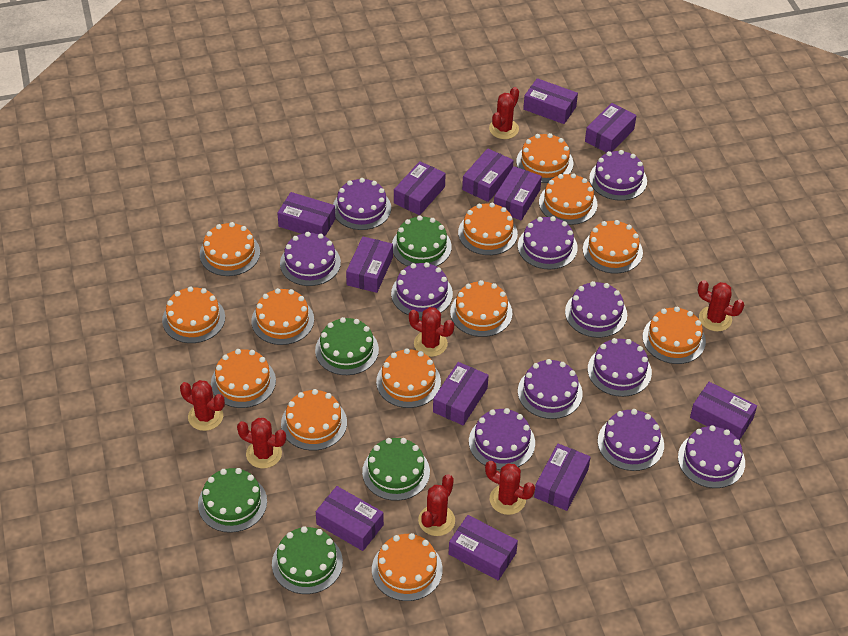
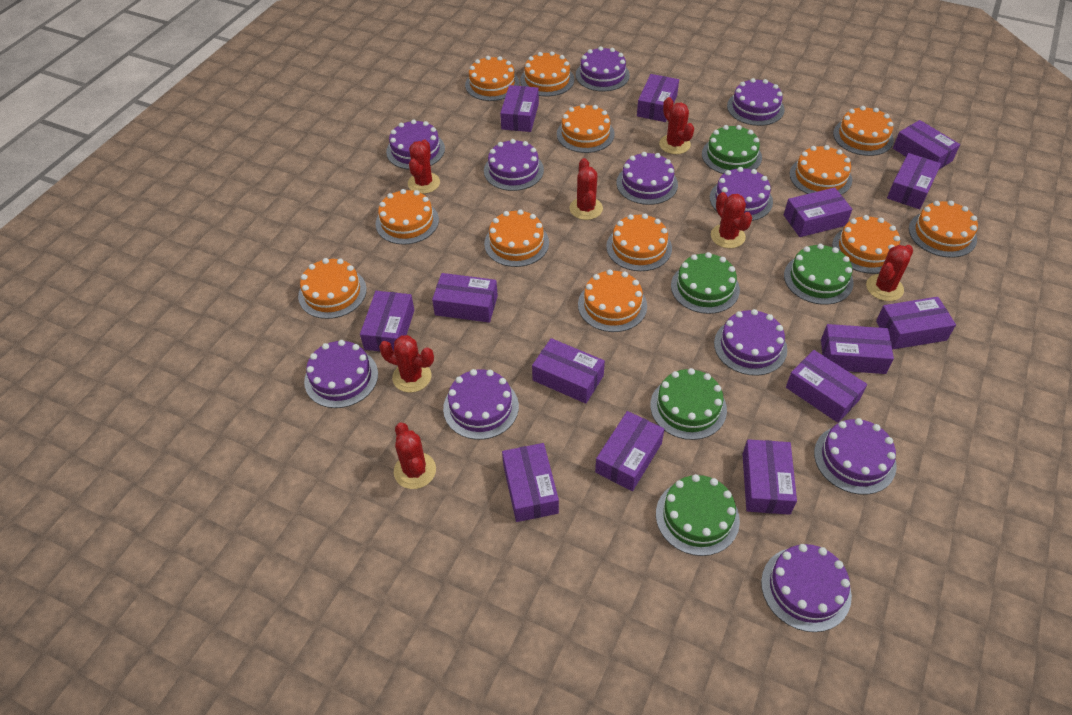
orange cake: [162,286,225,343] [200,222,260,276] [211,349,276,408] [251,288,314,345] [281,389,347,451] [372,533,443,601] [376,348,441,408] [450,280,512,337] [458,203,518,255] [516,133,573,183] [539,173,597,225] [583,220,643,273] [643,307,706,364] = 13 -> [298,258,367,319] [375,189,439,245] [465,56,520,101] [484,209,549,267] [520,51,574,97] [557,104,614,153] [578,269,647,332] [606,214,672,271] [789,145,852,195] [832,215,900,274] [833,106,894,156] [909,201,978,258] = 12
purple box: [278,192,335,236] [316,486,384,551] [346,236,393,293] [394,161,446,215] [433,362,489,425] [449,515,518,580] [462,148,514,202] [494,166,542,220] [523,78,578,124] [534,444,591,511] [585,103,637,153] [690,382,757,440] = 12 -> [360,291,414,351] [432,273,498,323] [500,85,539,132] [502,443,559,522] [532,338,605,404] [595,411,665,491] [637,74,679,122] [742,439,797,515] [784,187,852,237] [786,350,867,423] [821,324,894,374] [876,297,956,350] [887,153,941,209] [893,120,960,169] = 14

